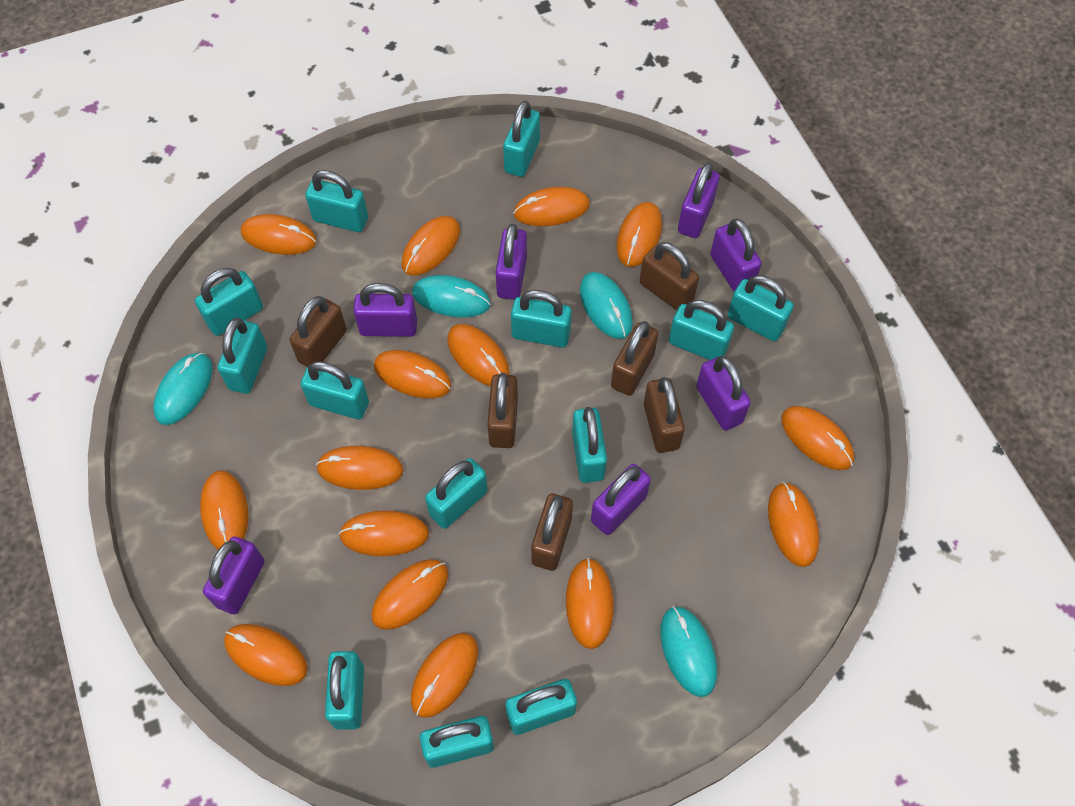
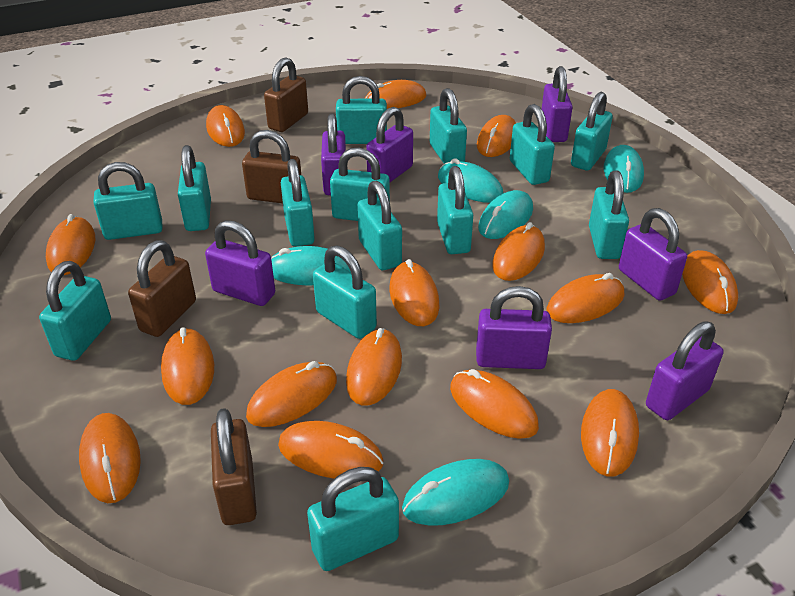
brown padlock: [289,296,347,367] [487,373,518,448] [531,494,573,571] [611,321,659,396] [640,242,699,310] [644,377,685,453] = 6 -> [128,240,196,337] [211,408,257,525] [242,130,301,203] [264,57,308,132] = 4
turquoise mouse: [153,353,213,425] [412,275,490,318] [580,272,633,339] [660,606,717,697] = 4 -> [271,246,351,285] [402,459,509,526] [438,158,503,203] [478,190,533,239] [604,145,644,193] = 5
turquoise padlock: [195,268,263,336] [218,318,267,394] [300,361,369,419] [305,170,368,232] [325,651,364,730] [420,716,494,768] [425,458,487,529] [503,101,540,177] [505,679,577,735] [511,290,572,348] [572,407,607,483] [669,300,734,360] [727,275,794,341] = 13 -> [39,261,111,361] [93,162,162,240] [178,145,211,231] [281,159,315,247] [307,467,399,571] [313,245,377,339] [330,148,390,221] [336,76,387,144] [357,181,402,270] [430,88,467,164] [437,166,473,254] [510,104,555,185] [571,92,613,171] [589,171,629,259] = 14

